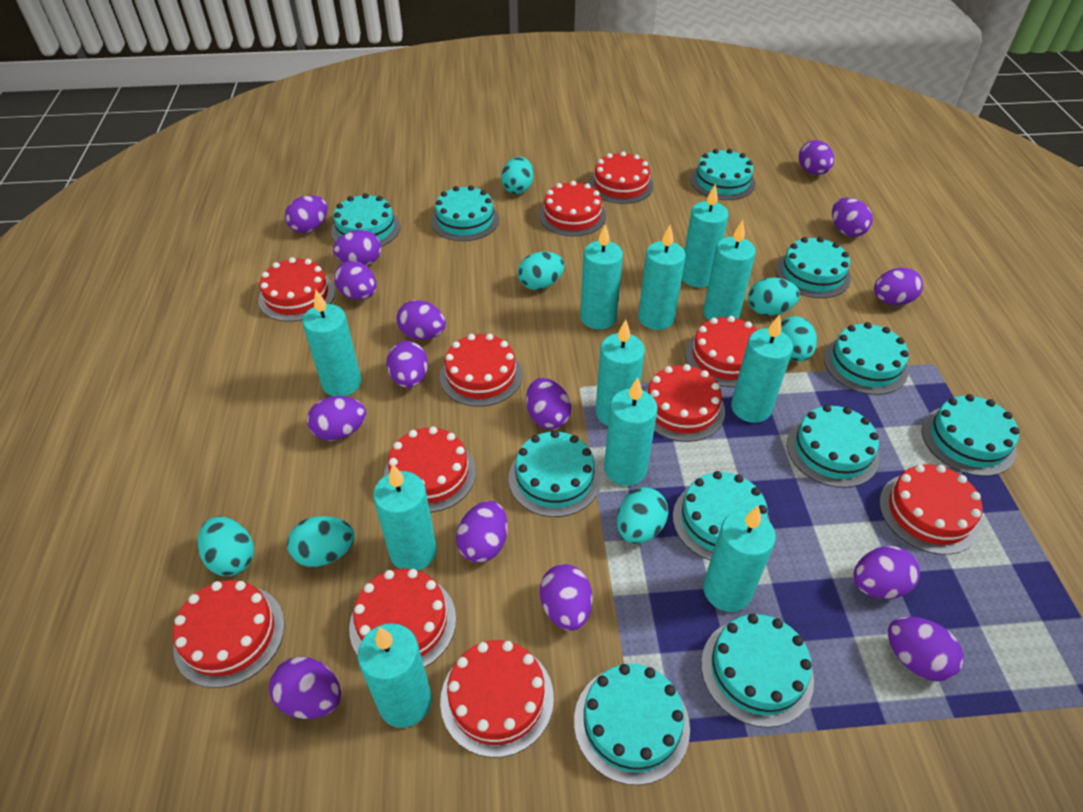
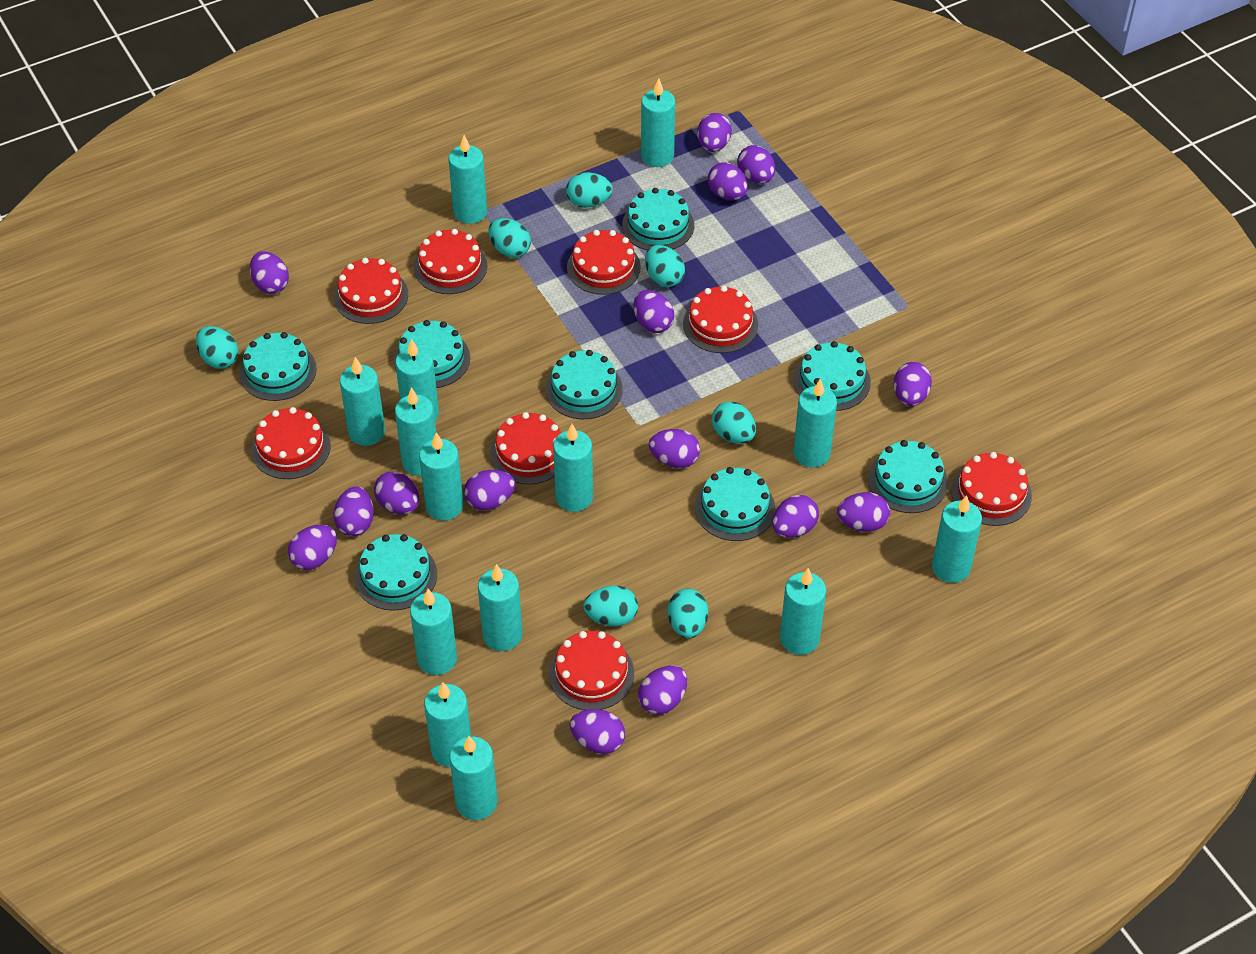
red cake: [173,580,285,688] [258,257,335,322] [349,569,456,668] [384,426,476,513] [440,334,522,407] [440,640,554,758] [539,181,606,236] [589,151,654,204] [644,364,725,442] [685,316,758,387] [879,464,982,555] = 11 -> [251,407,331,479] [334,258,408,324] [414,229,487,294] [490,412,561,485] [549,631,634,710] [567,230,641,295] [683,286,758,353] [951,452,1032,526] = 8
turquoise cake: [331,193,400,247] [431,185,499,241] [509,430,601,517] [574,664,690,785] [673,471,770,560] [690,149,755,200] [701,614,814,728] [776,237,851,298] [787,405,879,488] [824,322,909,395] [922,394,1020,476] = 11 -> [239,332,317,401] [355,534,437,611] [394,320,470,388] [546,350,623,419] [622,188,694,250] [695,467,775,541] [794,341,871,411] [868,440,948,513] = 8
turquoise candle: [302,290,361,396] [358,623,432,728] [373,464,437,571] [580,224,623,330] [595,320,645,426] [604,377,658,486] [638,225,685,330] [682,183,729,288] [703,220,756,320] [703,505,776,612] [731,315,793,423] = 11 -> [340,357,385,446] [395,339,439,421] [395,387,436,476] [410,589,457,675] [419,433,464,521] [424,682,471,767] [448,135,487,224] [449,736,498,820] [478,564,522,651] [553,424,593,512] [641,78,675,167] [780,568,826,655] [793,379,837,467] [932,495,982,583] = 14

